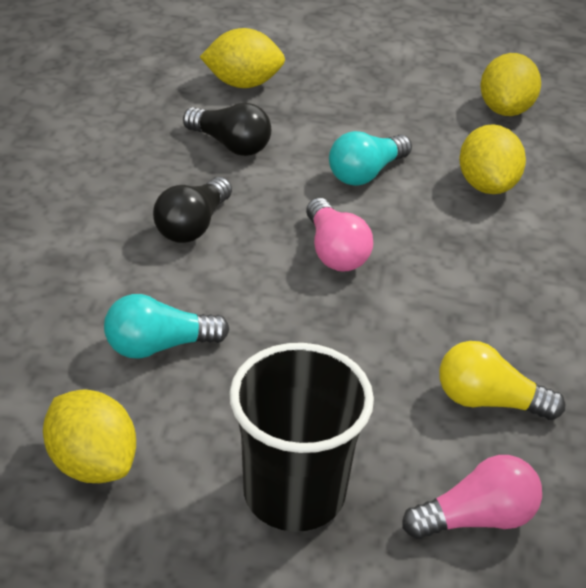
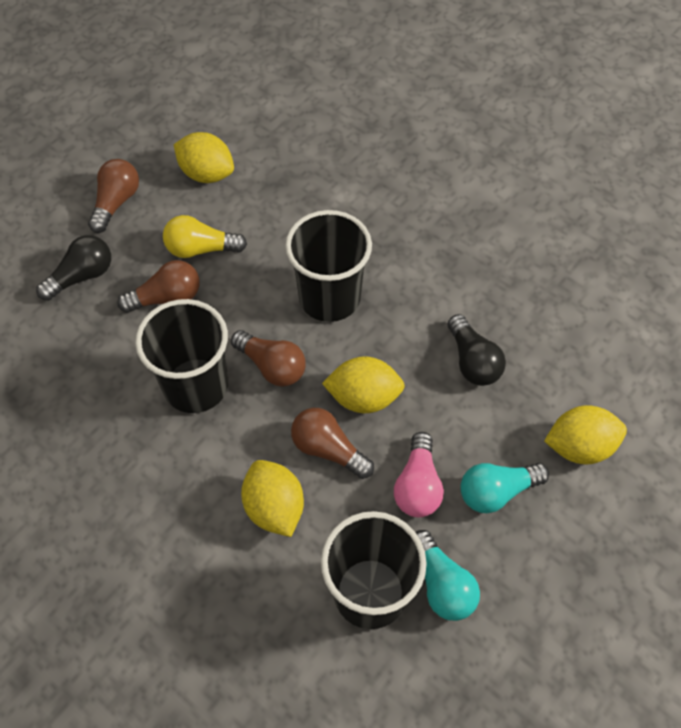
black cup: [229,343,374,532] = 1 -> [135,299,228,413] [285,210,372,322] [321,511,427,629] = 3
brown light bulb: none = 0 -> [88,159,139,233] [117,260,200,313] [231,330,306,387] [291,408,374,479] = 4
pink light bulb: [306,198,373,272] [402,455,542,539] = 2 -> [394,432,444,517] = 1

